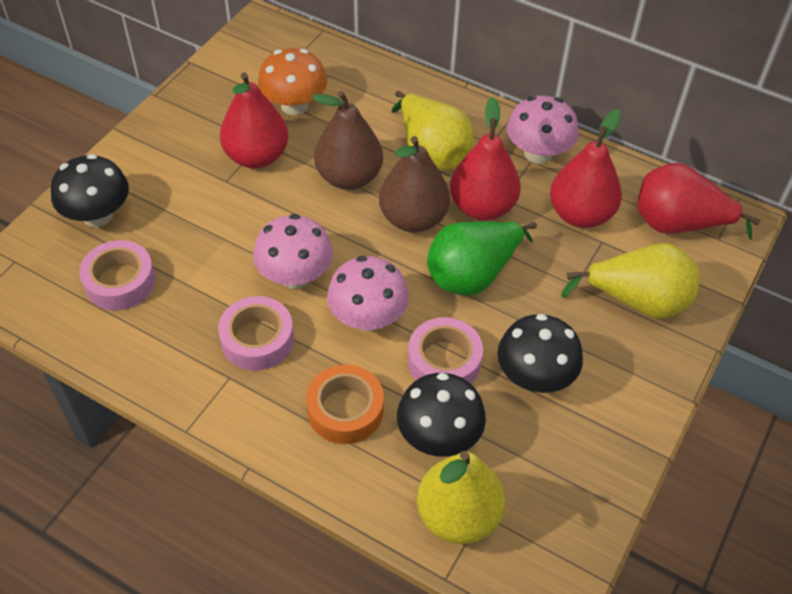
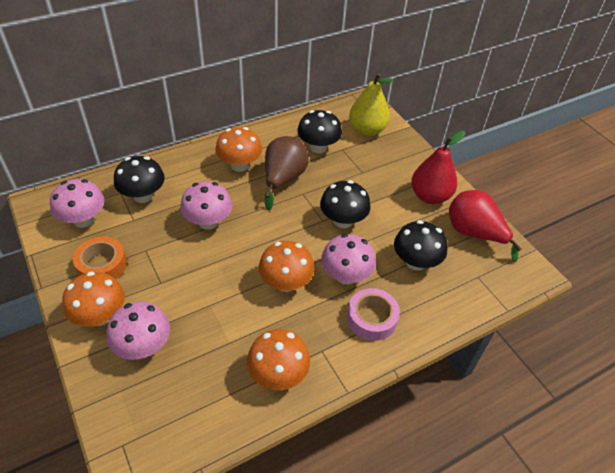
black mushroom: [51,154,129,227] [397,373,486,457] [497,314,583,393] = 3 -> [114,156,165,203] [297,110,342,153] [320,180,371,228] [394,220,447,271] = 4
brown pear: [312,91,383,190] [379,136,450,232] = 2 -> [265,136,309,211] = 1
green pear: [427,222,537,295] = 1 -> none = 0
orange mushroom: [258,48,327,116] = 1 -> [62,271,125,327] [215,127,262,172] [247,329,310,390] [259,241,315,292] = 4
pink mushroom: [253,214,333,289] [327,256,409,331] [507,95,579,164] = 3 -> [50,179,105,228] [107,301,170,360] [180,181,232,230] [321,234,376,285] = 4
pink tape: [79,240,156,310] [218,296,294,370] [408,317,483,384] = 3 -> [347,288,400,341] = 1
red pear: [220,72,288,169] [450,97,521,221] [550,109,622,228] [637,163,760,240] = 4 -> [411,131,465,204] [449,190,522,262] = 2
yellow pear: [392,91,473,171] [417,451,505,544] [561,243,699,319] = 3 -> [349,73,394,136] = 1

